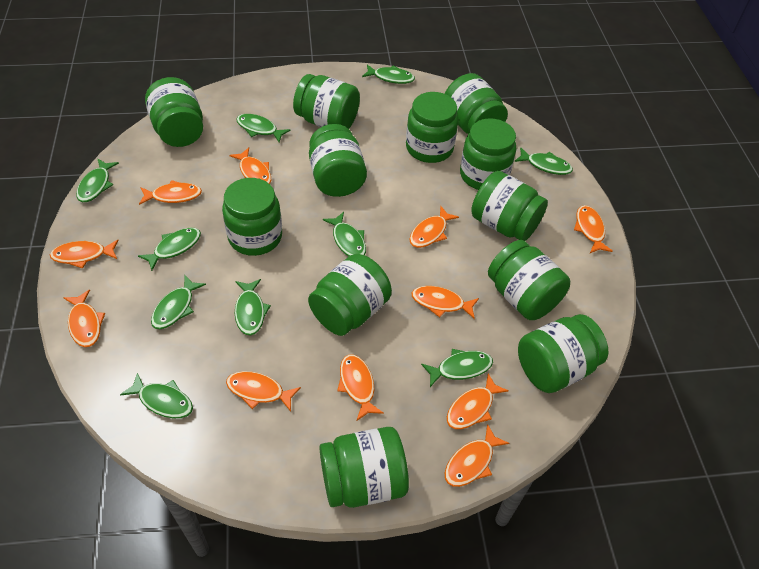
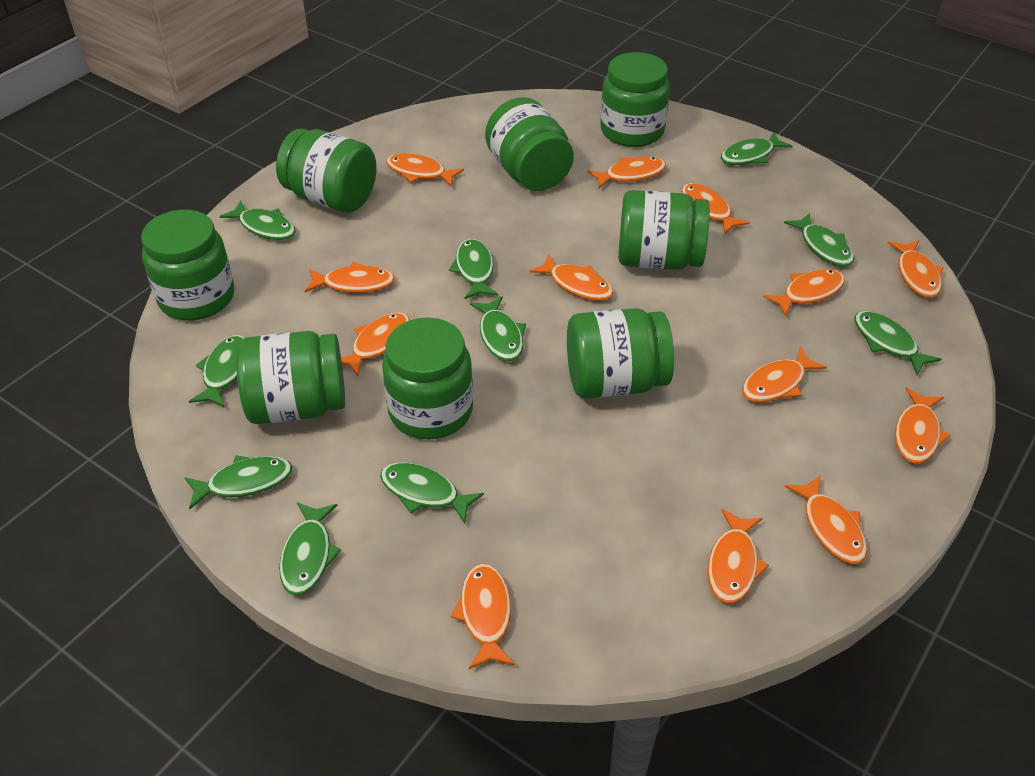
green jar: [145,77,203,147] [222,178,282,256] [293,74,360,129] [308,254,392,336] [309,124,367,197] [319,427,409,508] [406,92,459,163] [445,73,508,134] [460,118,516,190] [471,171,548,241] [488,240,570,320] [518,314,608,393] = 12 -> [141,210,234,321] [236,331,345,424] [276,129,377,213] [382,318,473,440] [485,97,574,191] [567,308,674,398] [600,52,670,147] [618,190,710,270] = 8
orange fish: [50,240,119,269] [63,290,105,347] [139,180,202,205] [226,371,301,411] [229,148,271,184] [337,354,384,421] [410,206,459,248] [412,286,479,319] [445,424,509,487] [447,374,509,429] [574,205,613,253] = 11 -> [305,262,395,293] [341,312,410,376] [386,153,464,187] [451,564,515,669] [529,254,614,301] [587,157,666,188] [681,183,750,234] [708,509,769,603] [742,347,827,402] [763,269,845,317] [785,475,867,564] [887,240,943,298] [895,387,951,463] = 13

